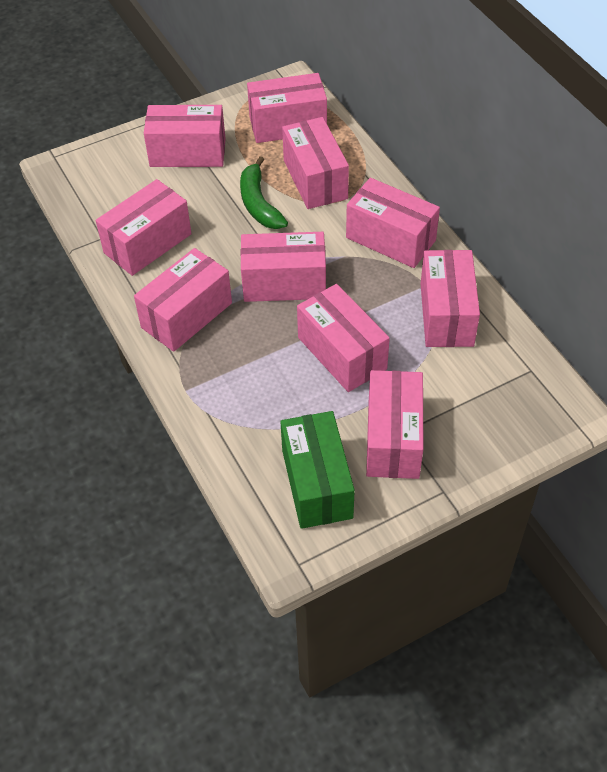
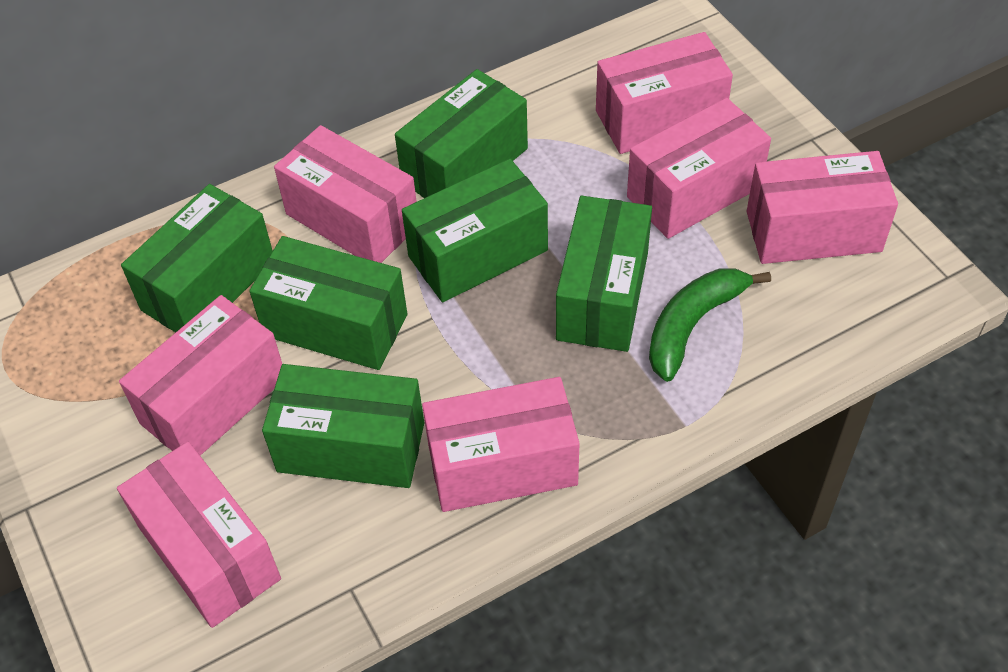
green box: [280,411,355,529] = 1 -> [121,184,273,332] [249,236,407,370] [262,364,424,488] [395,69,528,198] [402,159,548,302] [556,196,652,352] = 6
pink box: [96,179,192,276] [134,248,232,352] [144,105,226,167] [240,232,326,302] [247,73,327,143] [282,117,349,209] [297,284,390,392] [346,178,440,268] [366,370,423,479] [421,250,480,347] = 10 -> [117,442,281,628] [119,295,282,456] [274,125,417,263] [422,377,580,512] [596,32,733,154] [627,98,771,239] [747,151,898,264] = 7

